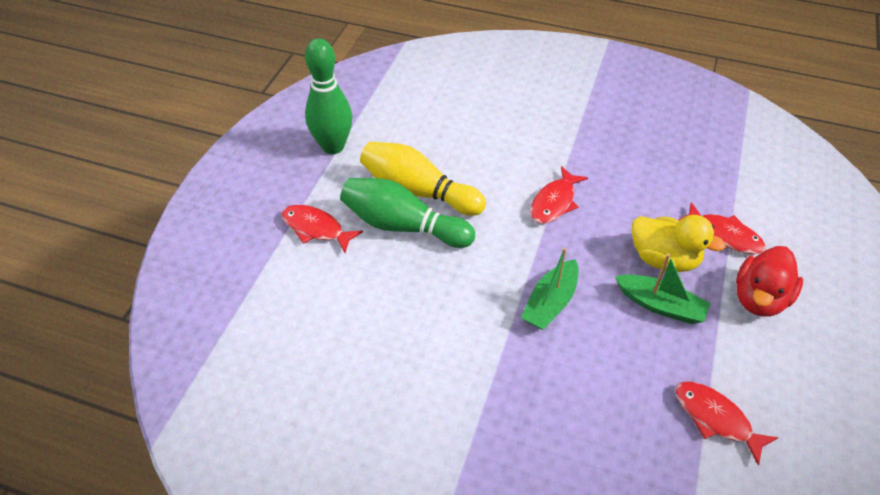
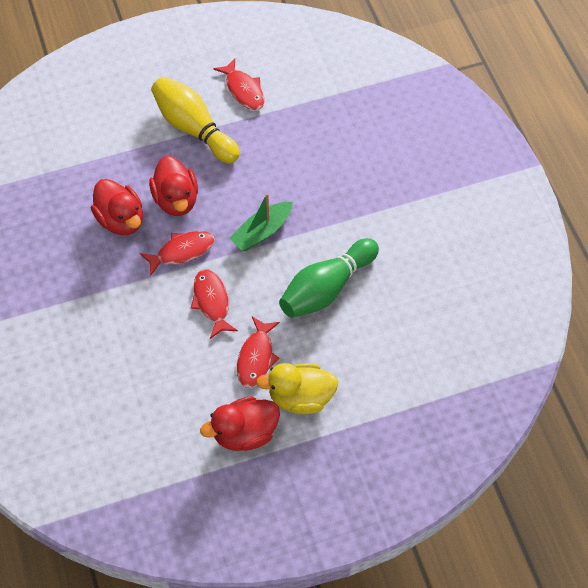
green boat: [521,248,579,330] [615,253,711,324] = 2 -> [230,193,293,251] = 1
green bowling pin: [305,38,352,154] [340,178,475,248] = 2 -> [279,238,379,318] = 1
red duck: [736,246,803,317] = 1 -> [91,179,143,235] [149,156,198,216] [200,396,280,451] = 3

